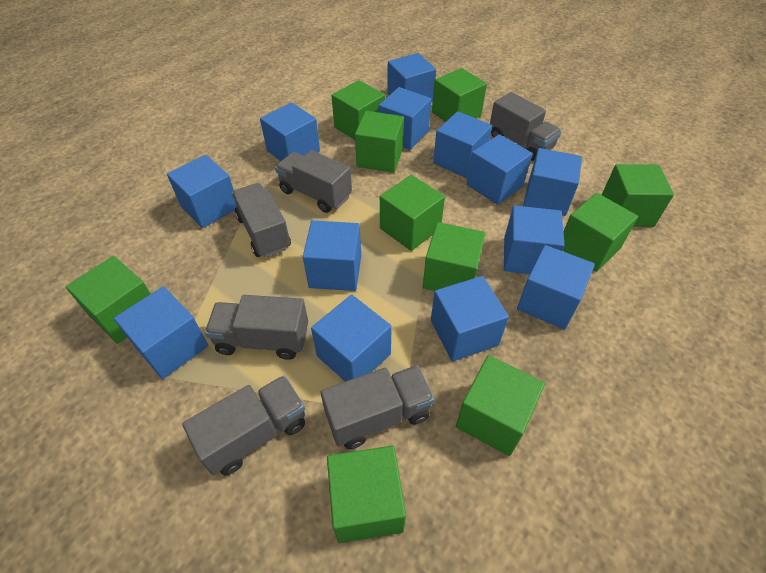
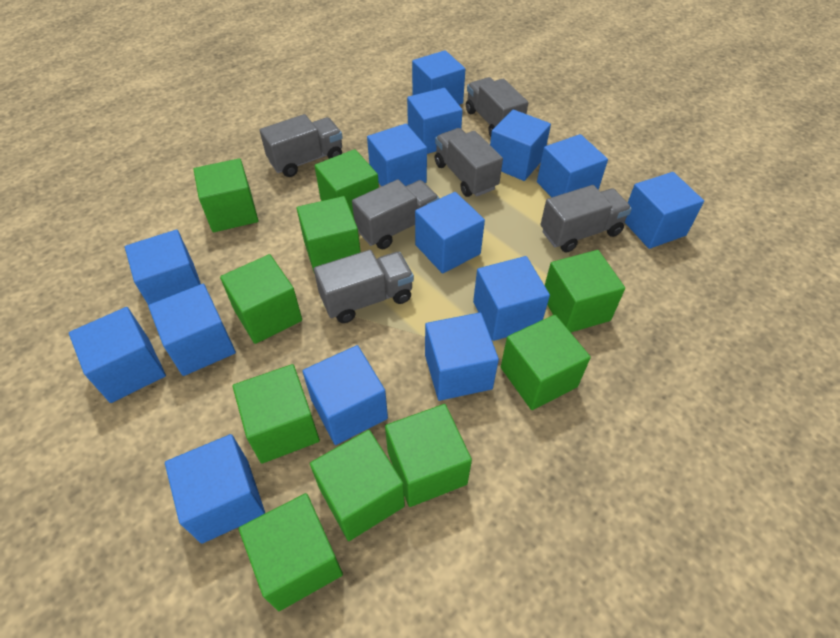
blue cube: [114,286,208,379] [167,155,236,228] [260,102,320,161] [303,220,361,291] [311,295,392,381] [379,87,432,150] [387,53,436,102] [431,276,509,361] [433,111,492,178] [467,134,533,205] [504,205,565,274] [517,245,595,329] [523,148,582,216] = 13 -> [69,307,166,403] [125,230,201,305] [148,284,236,376] [165,434,265,544] [302,345,388,445] [367,124,427,186] [407,88,463,154] [412,50,465,105] [415,192,485,274] [425,312,499,401] [473,256,550,341] [490,109,551,181] [537,134,608,197] [625,172,704,249] = 14

